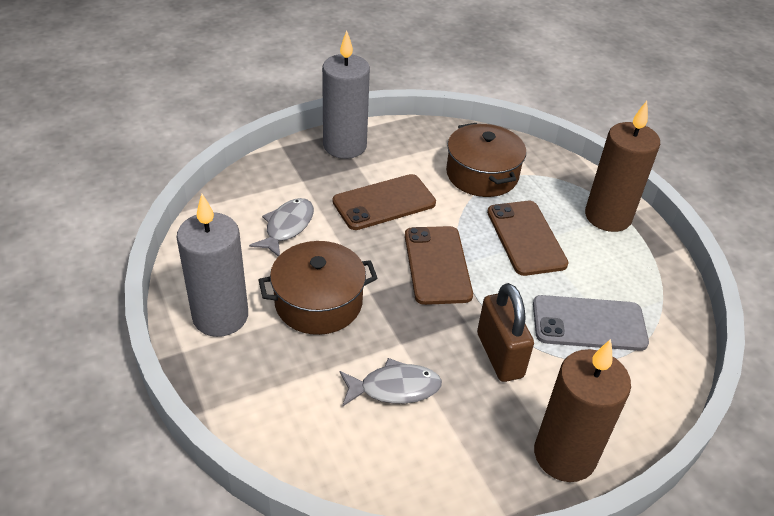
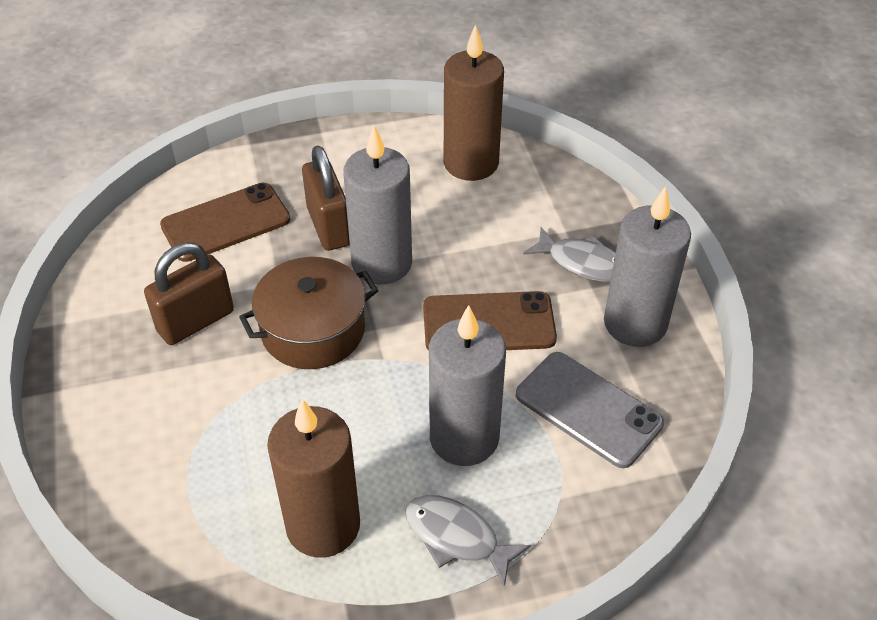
brown padlock: [477,283,534,382] = 1 -> [144,243,234,345] [302,146,350,251] = 2
brown phone: [333,174,436,230] [405,226,473,305] [487,201,569,276] = 3 -> [160,183,291,262] [423,291,557,351] = 2
brown pot: [259,241,378,335] [446,123,526,197] = 2 -> [239,257,378,369] = 1
grey candle: [177,194,248,337] [322,30,370,159] = 2 -> [343,125,412,284] [429,305,506,466] [604,186,691,347] = 3

